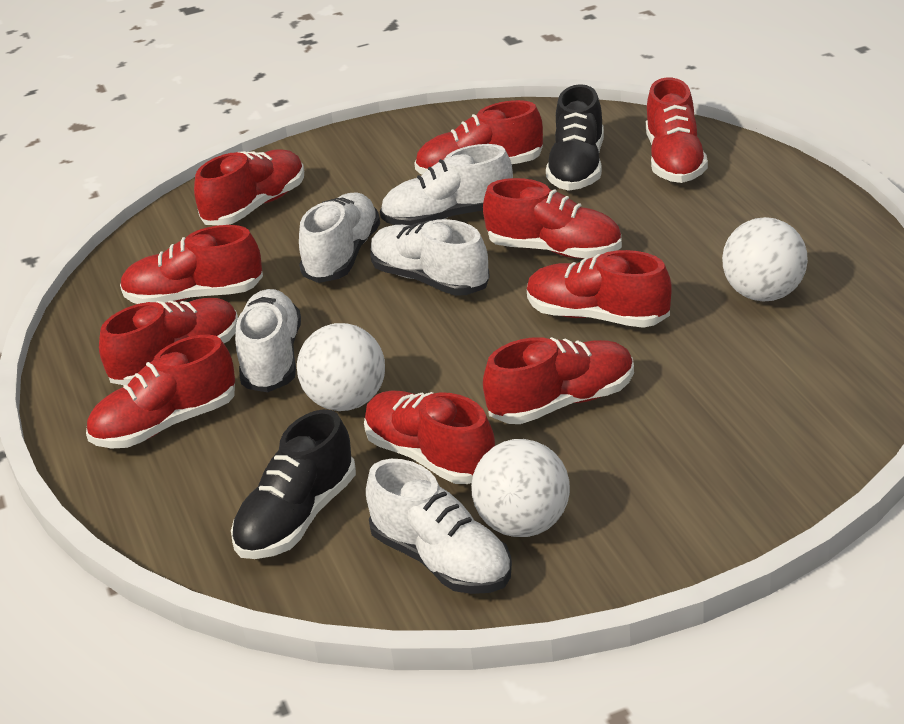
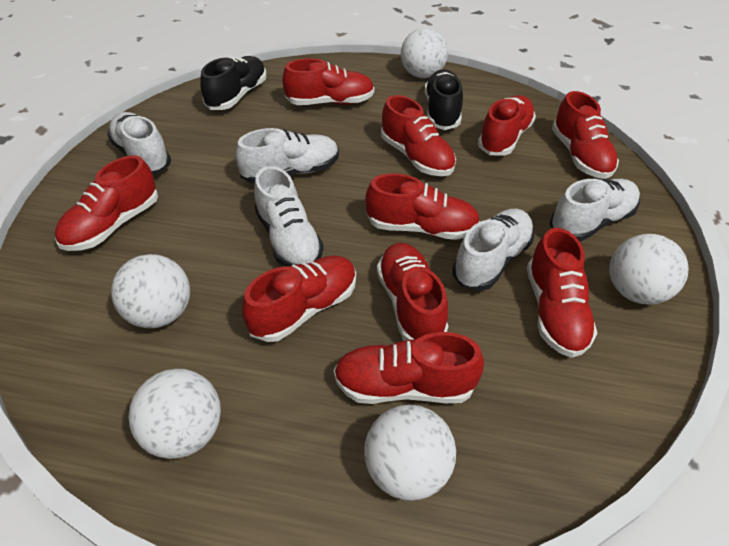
white ball: [297,323,385,411] [471,439,570,537] [722,217,808,302] = 3 -> [111,254,190,328] [129,369,221,459] [364,404,456,500] [401,28,448,78] [609,234,688,305] = 5

